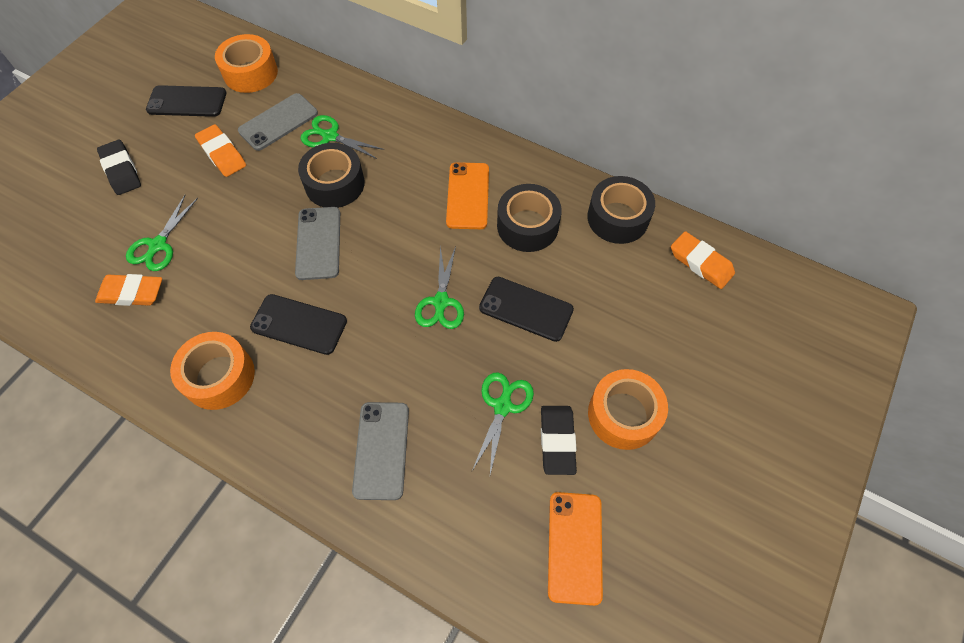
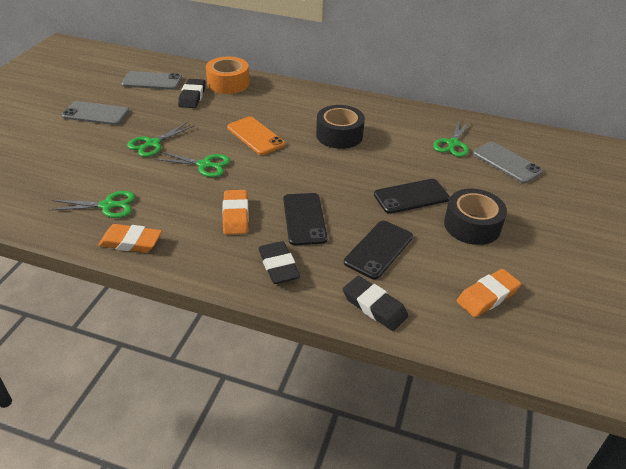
black eraser: [97,140,141,195] [541,406,577,475] = 2 -> [178,79,205,108] [258,241,300,284] [343,276,408,331] = 3
black tape: [298,143,365,208] [497,184,562,252] [587,176,655,244] = 3 -> [316,105,365,149] [444,189,507,245] = 2
orange phone: [446,162,489,229] [548,492,603,606] = 2 -> [227,117,285,155] = 1
orange tape: [170,332,255,410] [215,34,278,93] [588,369,668,450] = 3 -> [206,57,249,94] = 1

